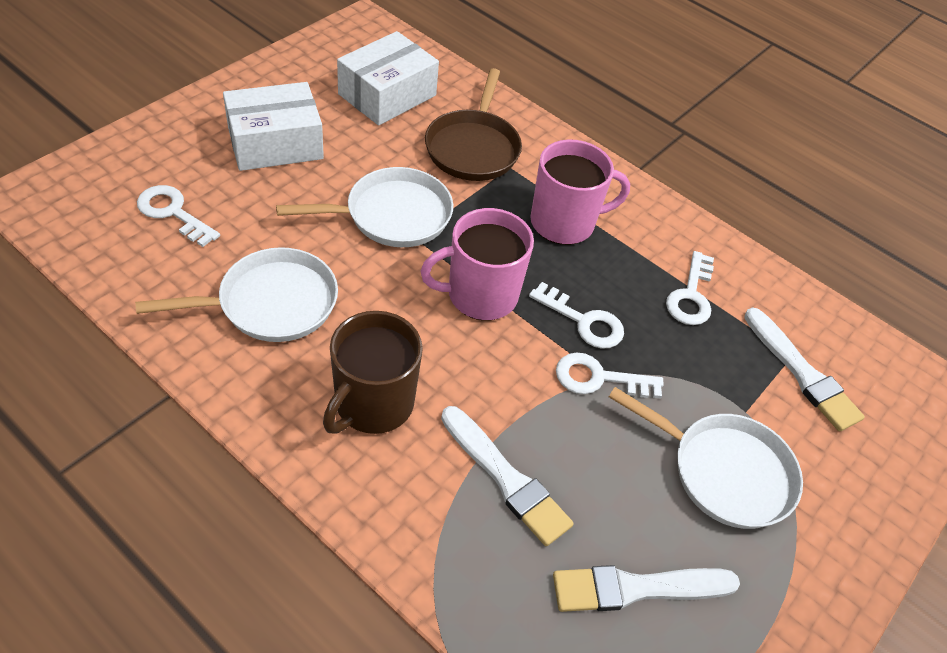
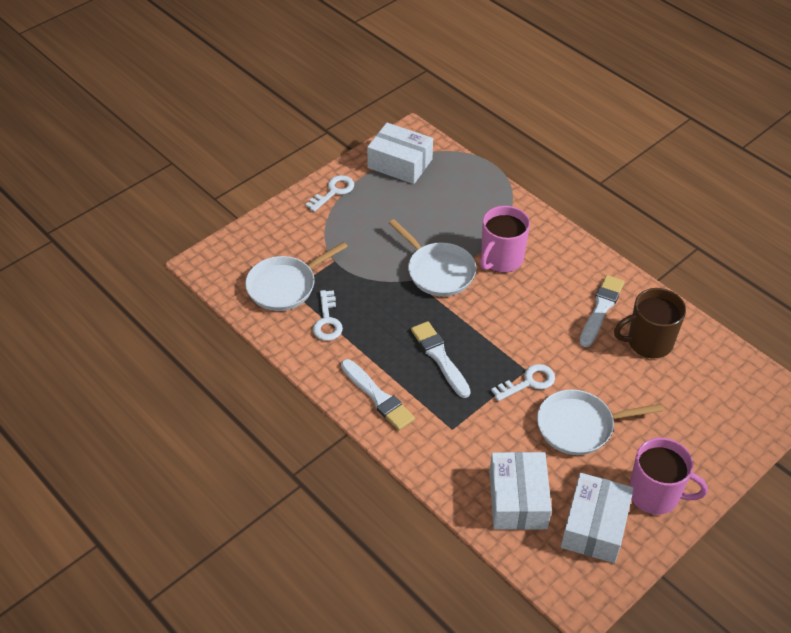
brown pan: [425,68,522,181] = 1 -> none = 0
white box: [223,82,324,171] [337,31,439,125] = 2 -> [367,123,433,184] [489,452,552,530] [561,473,634,563] = 3
white key: [137,185,220,247] [529,282,624,349] [556,352,664,399] [666,251,714,325] = 4 -> [305,175,354,212] [313,290,343,341] [491,364,555,401] = 3

